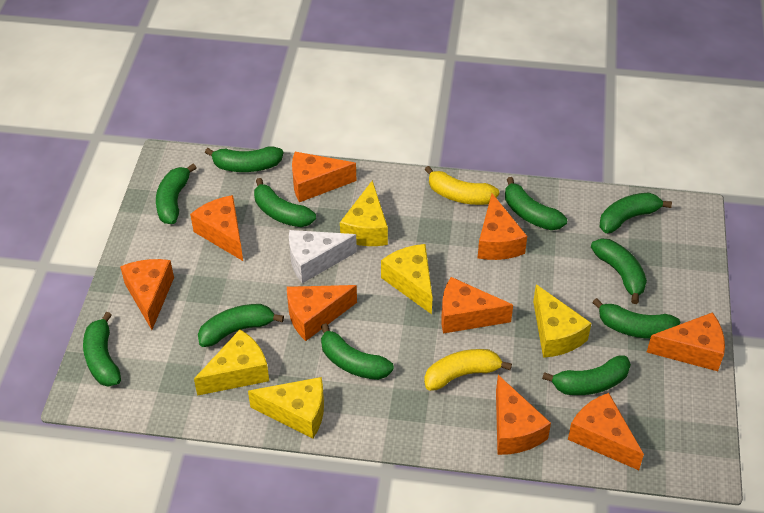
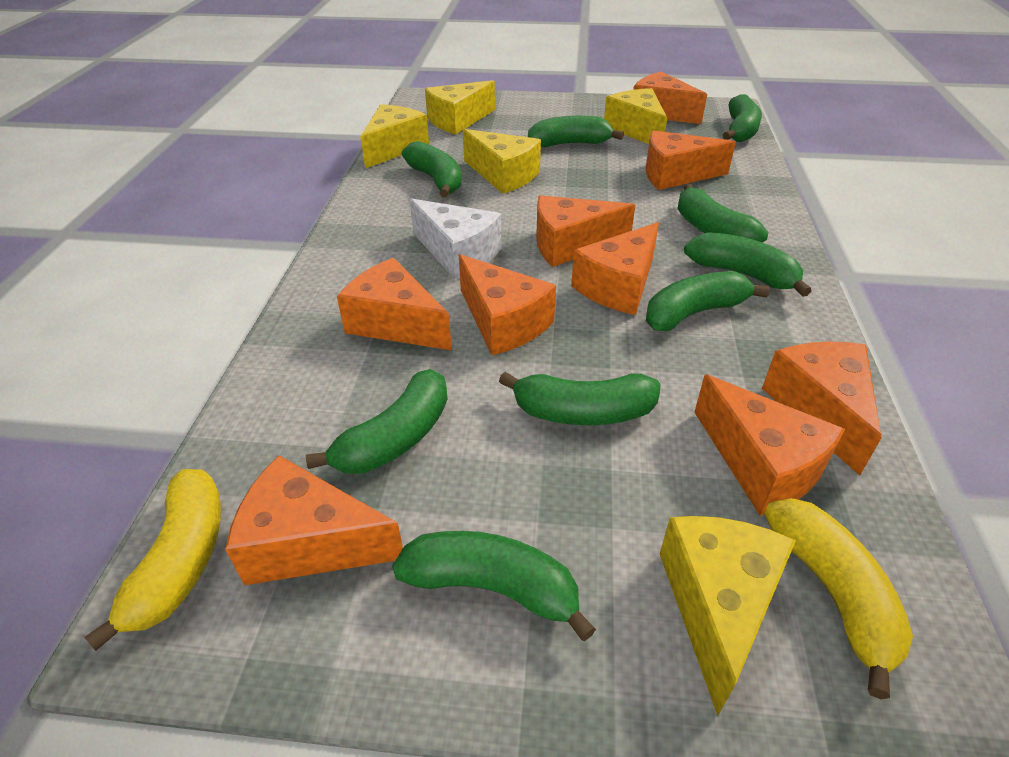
green banana: [83,312,121,387] [156,164,196,224] [198,304,284,347] [205,146,283,172] [254,178,316,227] [321,323,394,380] [505,177,567,230] [542,356,631,395] [591,238,647,304] [592,298,680,339] [600,193,672,233] = 11 -> [306,369,448,474] [392,531,596,641] [402,141,462,197] [499,372,661,425] [528,116,624,148] [646,271,770,331] [678,184,768,242] [684,232,812,297] [723,94,762,142] = 9

